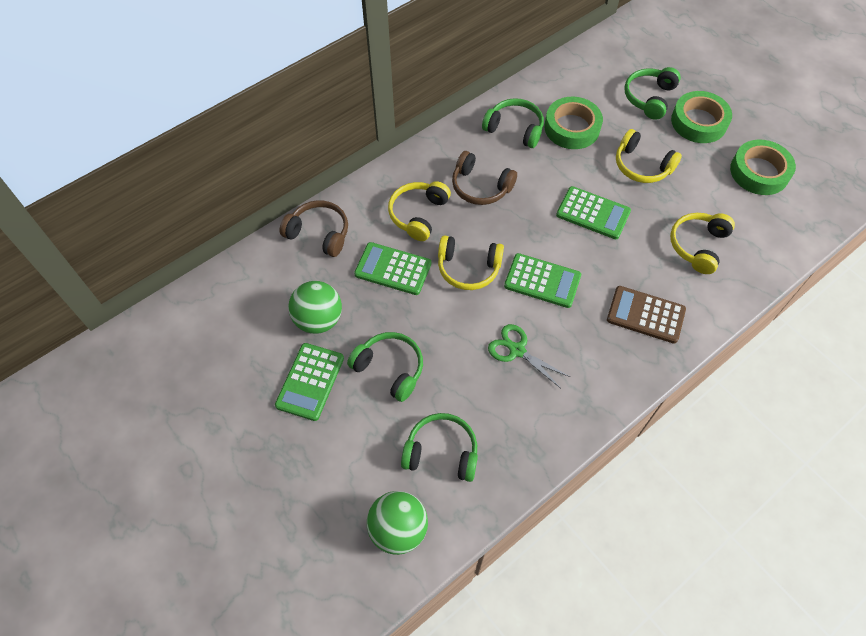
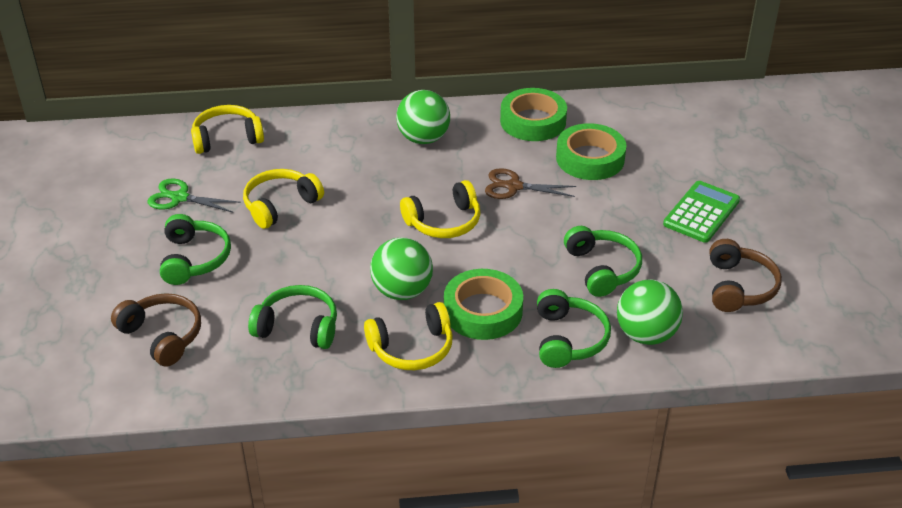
brown calculator: [607,286,686,344] = 1 -> none = 0
brown scissors: none = 0 -> [485,168,576,199] = 1
green ball: [288,281,342,334] [367,491,428,555] = 2 -> [370,238,433,300] [396,90,450,144] [617,279,683,345] = 3
green calculator: [275,343,344,421] [354,242,431,295] [504,253,581,308] [556,186,631,239] = 4 -> [663,181,740,243] = 1

